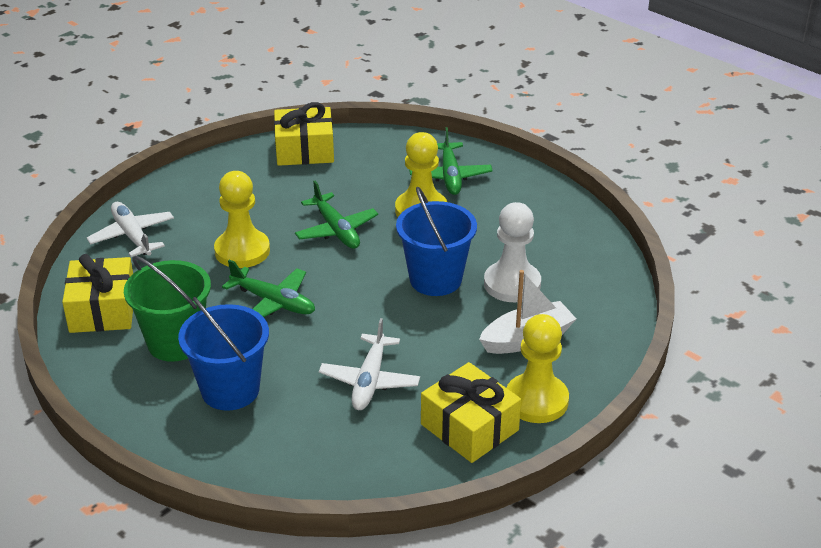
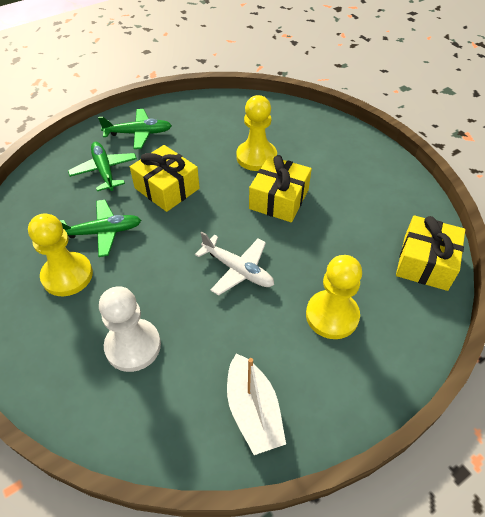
blue bucket: [178,297,269,411] [396,187,477,296] = 2 -> none = 0
green bucket: [124,256,211,362] = 1 -> none = 0
white plane: [87,202,174,257] [319,318,420,410] = 2 -> [195,232,274,296] = 1

